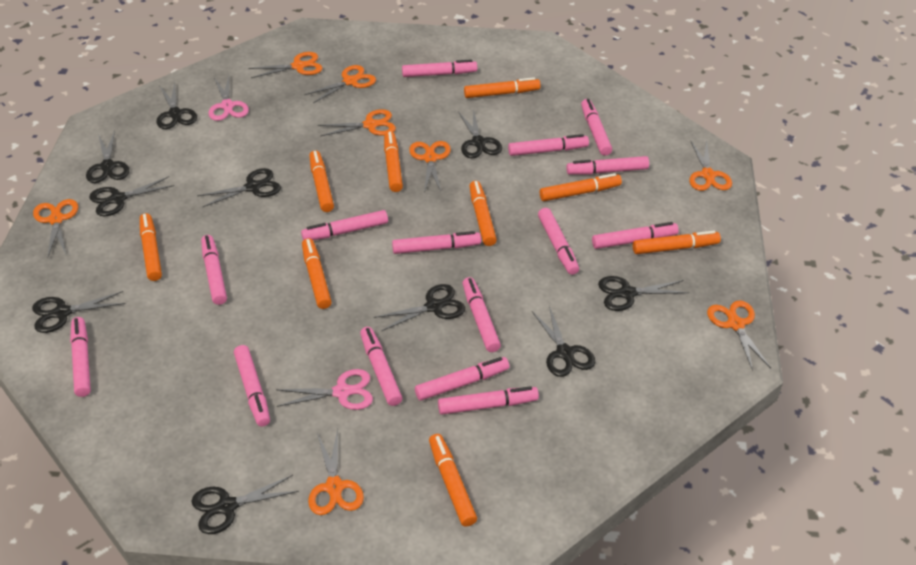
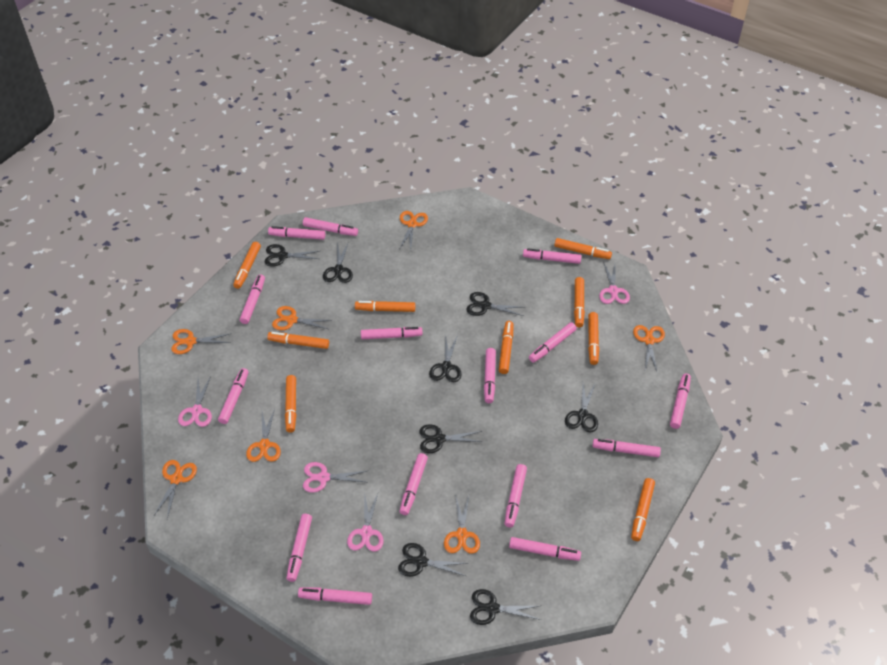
black scissors: [32,291,126,333] [86,131,129,183] [89,176,174,216] [156,82,197,129] [191,475,299,534] [197,168,281,207] [374,284,465,331] [458,108,502,158] [532,306,595,377] [598,276,689,311] = 10 -> [265,244,319,267] [323,241,353,283] [398,543,469,577] [419,424,482,453] [429,335,462,382] [466,292,524,316] [470,589,541,625] [565,383,598,433] = 8
orange scissors: [33,199,78,258] [248,52,322,78] [304,65,376,103] [308,428,364,515] [318,109,396,136] [409,141,451,193] [689,140,732,191] [707,300,771,371] = 8 -> [154,460,197,519] [171,329,232,354] [246,409,281,462] [272,306,332,330] [400,211,428,249] [444,494,480,554] [633,325,665,373] = 7
pink scissors: [208,76,249,121] [276,369,373,410] = 2 -> [178,376,212,427] [303,462,367,493] [347,492,384,552] [599,264,630,304] = 4

